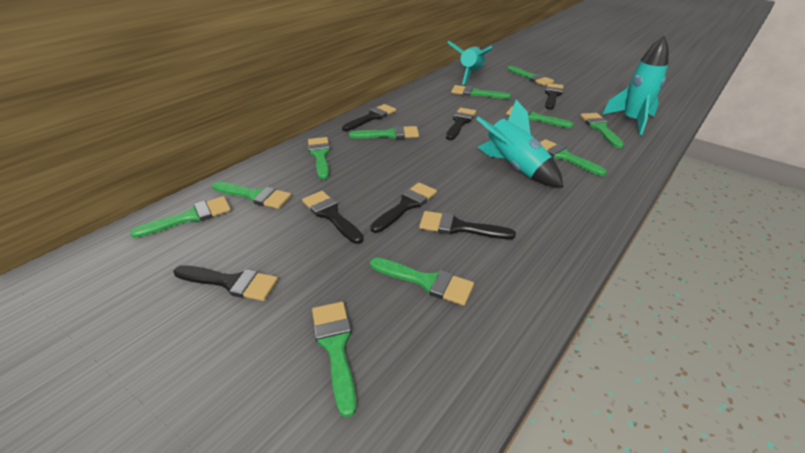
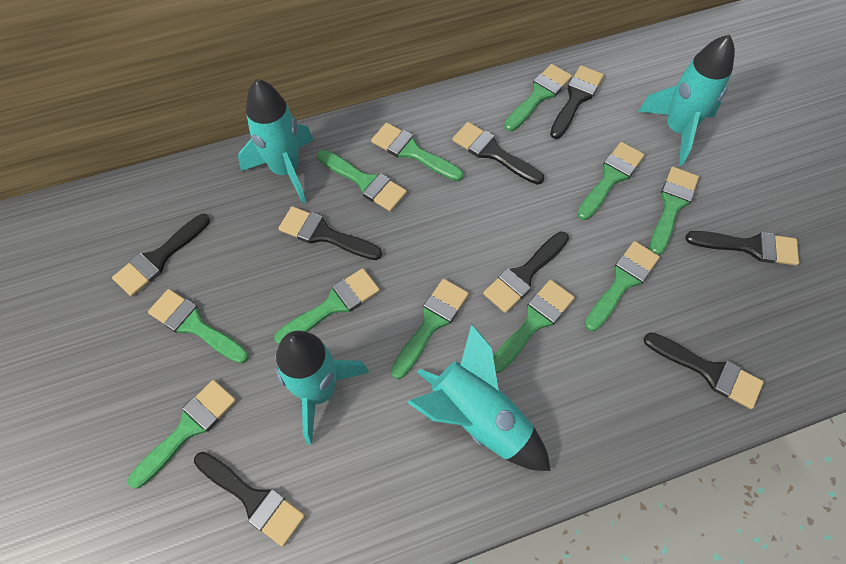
black brush: [174,265,278,301] [302,191,364,244] [342,104,396,131] [370,182,437,233] [419,211,516,239] [446,108,476,140] [545,83,564,110] = 7 -> [112,214,210,297] [194,452,305,547] [278,206,382,260] [452,122,544,185] [483,232,569,313] [550,65,604,139] [643,332,764,409] [685,231,799,266] = 8
turquoise rocket: [447,41,492,85] [476,100,563,188] [602,36,669,135] = 3 -> [238,79,313,204] [275,331,369,445] [407,324,551,471] [638,34,735,166] = 4

